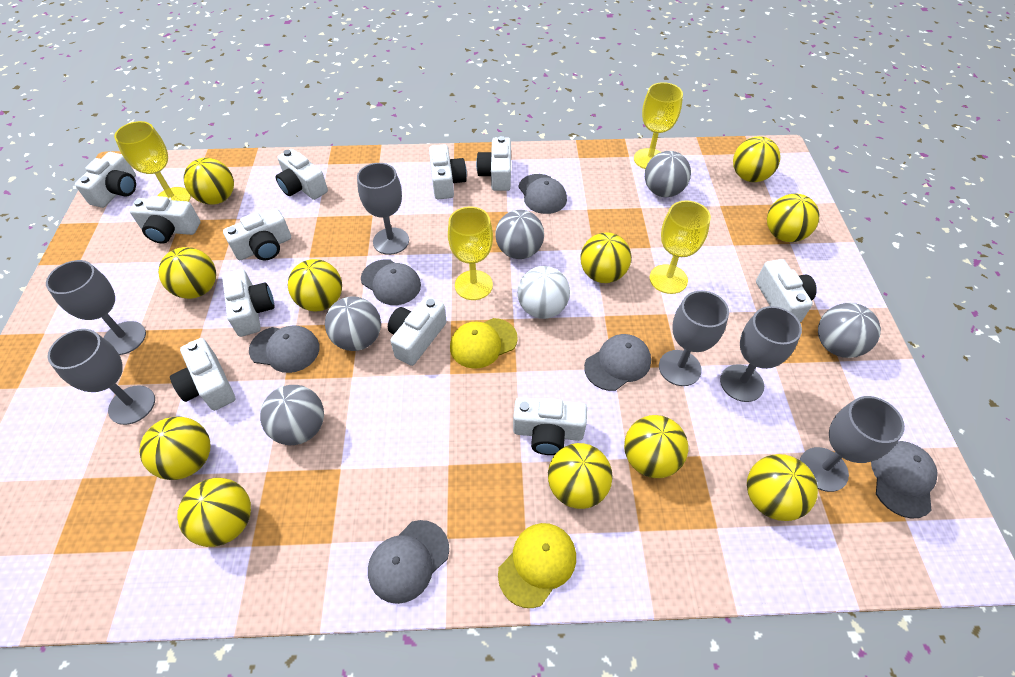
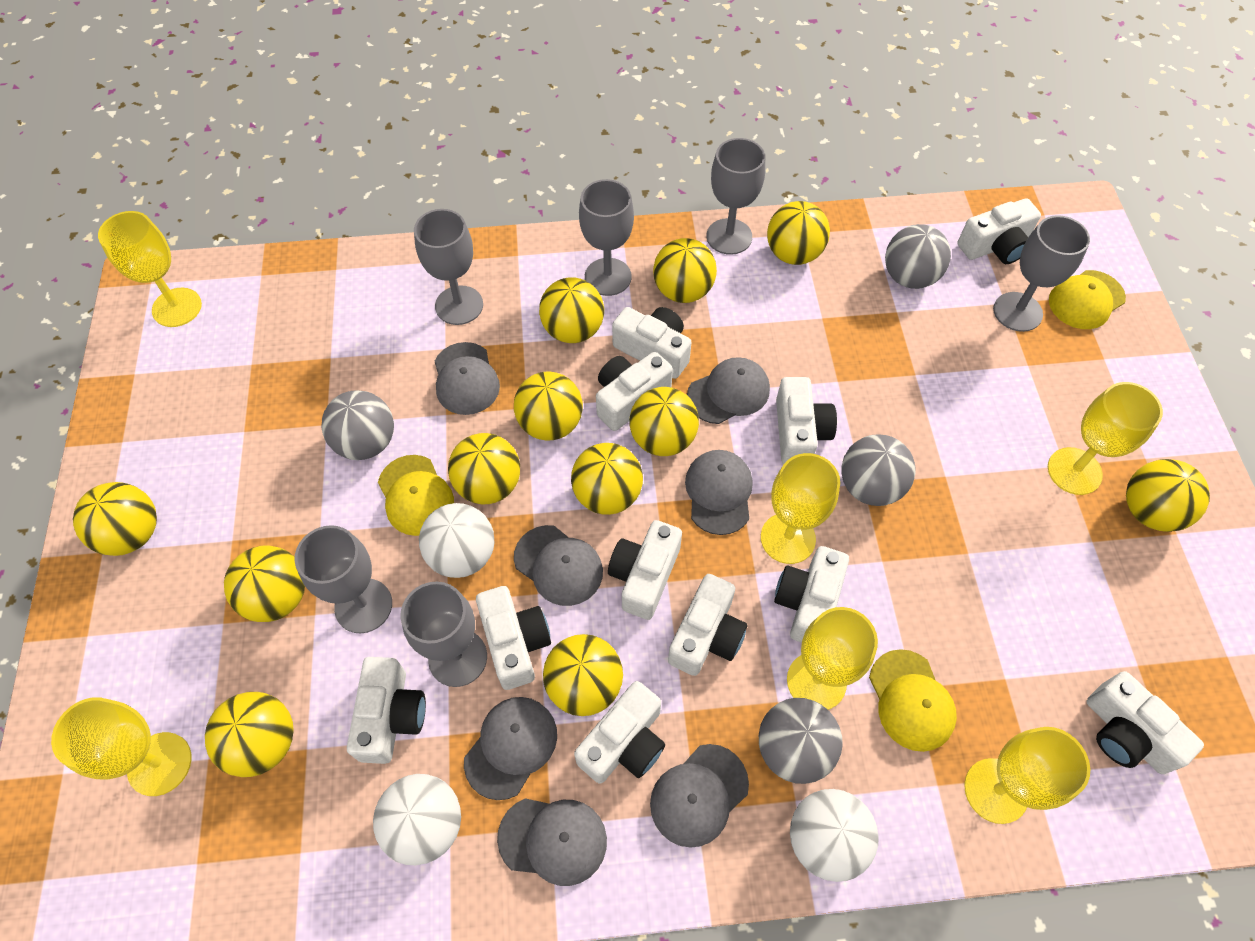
grey ball: [260,385,324,445] [325,296,381,351] [495,210,544,259] [645,151,691,197] [818,303,881,358] = 5 -> [321,390,394,460] [759,698,843,784] [841,434,916,506] [885,224,951,289] = 4
grey cap: [249,325,320,373] [361,259,421,305] [368,520,449,604] [518,174,567,214] [584,334,651,391] [871,441,938,519] = 6 -> [435,342,500,415] [464,697,557,800] [497,798,607,886] [514,525,603,606] [650,744,749,848] [685,450,753,535] [687,357,770,424] = 7
white ball: [517,266,570,319] = 1 -> [373,774,461,865] [419,503,494,578] [790,789,879,882] = 3
yellow ball: [139,417,210,480] [158,247,216,299] [177,478,251,547] [183,158,234,205] [288,259,342,312] [548,443,613,509] [581,233,631,283] [624,415,688,478] [733,136,780,182] [747,454,818,521] [767,194,819,242] = 11 -> [73,482,157,556] [205,692,294,777] [224,545,305,622] [448,433,520,504] [514,371,583,441] [539,277,604,343] [543,634,623,716] [571,443,643,515] [629,387,699,456] [653,238,717,303] [767,201,830,265] [1126,459,1210,532] = 12
yellow cap: [450,318,518,369] [498,523,576,608] = 2 -> [378,455,454,536] [869,649,957,752] [1049,270,1126,329] = 3
yellow goblet: [114,121,191,202] [448,207,493,300] [634,82,683,169] [650,200,711,294] = 4 -> [51,697,191,796] [98,211,202,327] [761,453,840,564] [787,607,878,710] [964,727,1090,824] [1048,382,1163,495] = 6

